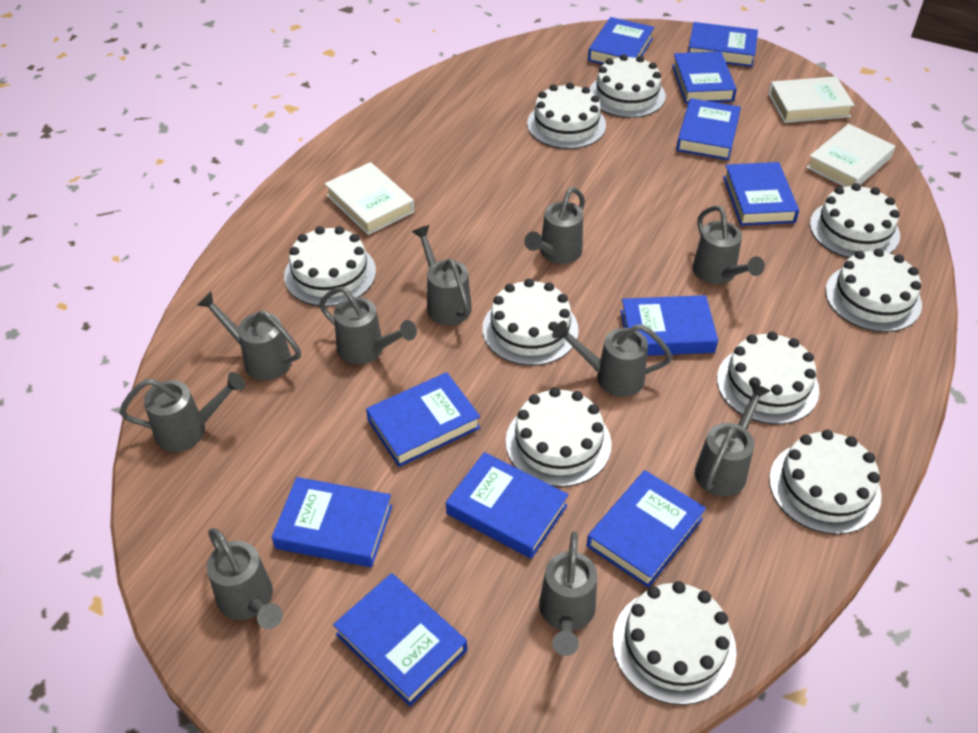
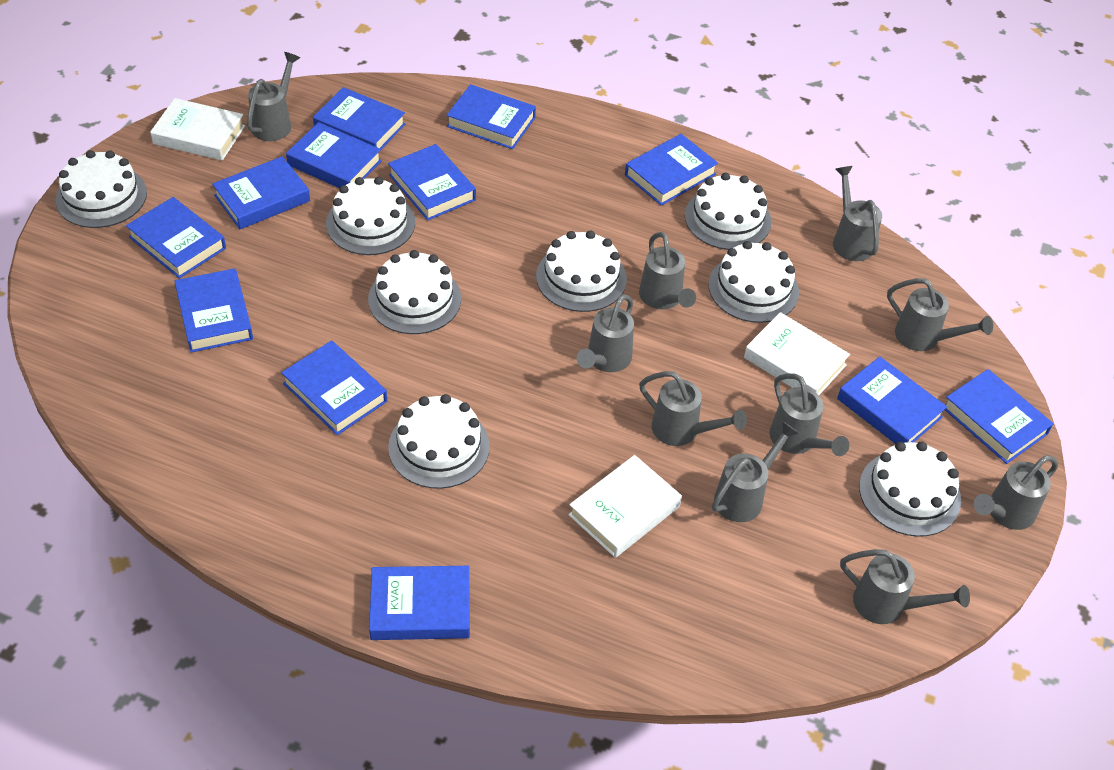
blue book: [272,477,392,567] [333,573,467,706] [366,372,481,467] [446,452,568,559] [587,470,706,588] [588,17,654,64] [621,295,718,356] [672,51,737,104] [676,98,741,160] [688,22,758,67] [723,162,799,226] = 11 -> [126,197,226,279] [175,268,253,353] [212,156,310,229] [281,340,387,435] [286,122,382,188] [313,87,405,150] [369,566,470,640] [388,144,476,221] [446,84,536,149] [625,134,718,206] [837,356,947,444] [945,369,1054,464] = 12
white cake: [284,226,376,307] [482,279,579,366] [506,387,612,487] [527,82,606,149] [590,54,666,118] [613,581,737,705] [717,331,820,425] [769,430,882,535] [810,183,900,258] [825,248,922,332] = 10 -> [56,150,147,228] [326,177,415,255] [368,250,461,334] [388,394,490,489] [536,231,627,312] [685,173,771,250] [708,241,799,323] [859,441,961,537] = 8

